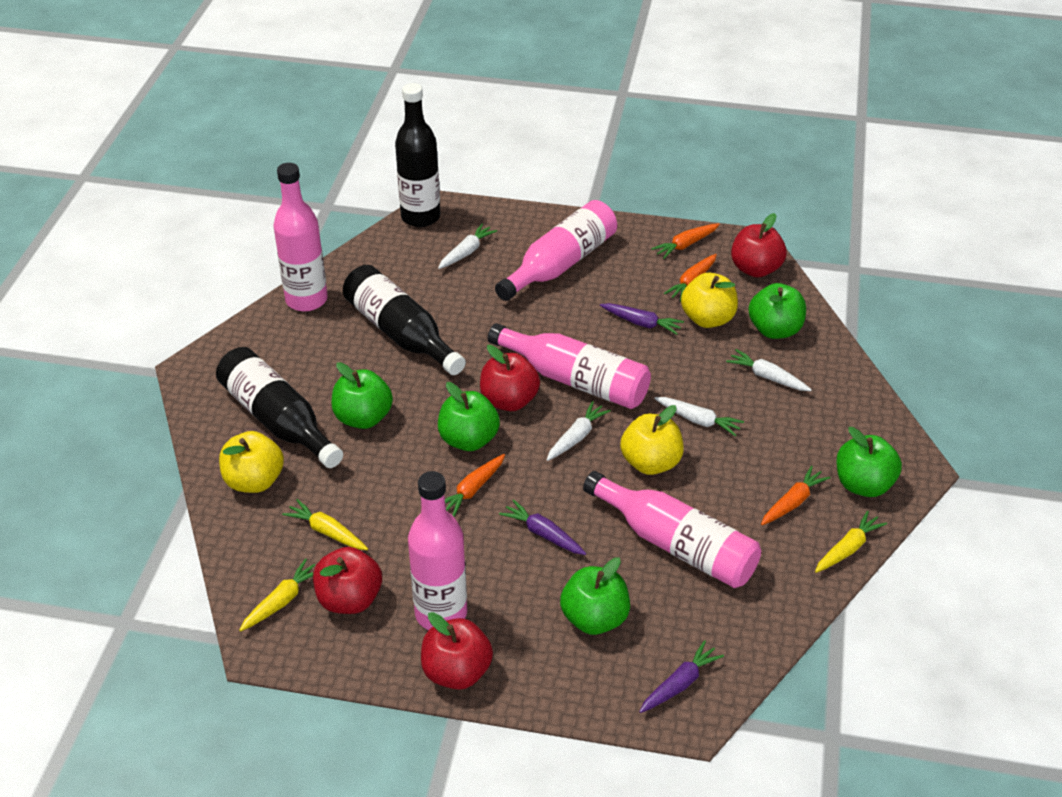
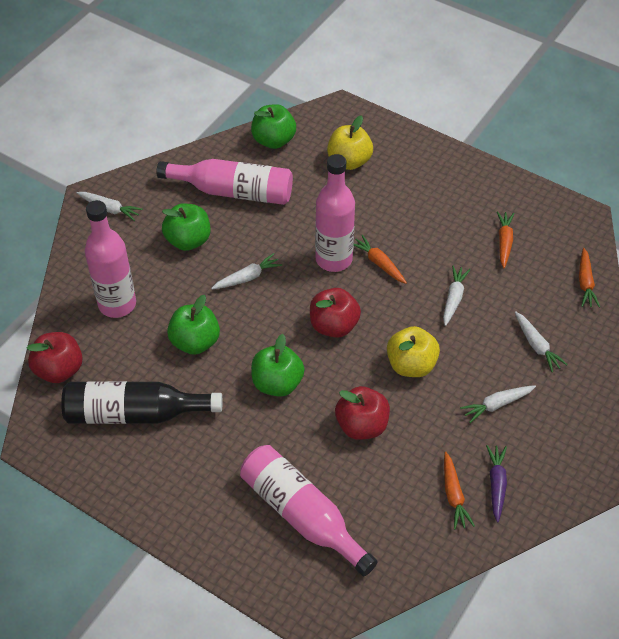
black bottle: [216,347,343,468] [343,265,466,375] [395,83,440,227] = 3 -> [61,381,222,424] = 1
green apple: [331,362,393,429] [438,382,500,451] [560,557,630,635] [748,283,806,339] [836,427,902,497] = 5 -> [162,203,210,251] [167,295,220,355] [251,104,296,149] [251,334,305,397] = 4
pink bottle: [273,163,328,312] [408,471,467,630] [488,323,651,409] [495,200,617,301] [583,471,761,588] = 5 -> [85,200,136,318] [156,159,293,205] [240,445,377,576] [315,154,355,272] = 4
purple carrot: [499,499,586,555] [600,303,684,335] [639,640,724,713] = 3 -> [486,445,507,522] = 1
red apple: [313,547,382,614] [421,612,493,690] [480,345,540,411] [731,213,787,278] = 4 -> [26,332,83,383] [310,288,361,338] [335,386,390,440] = 3
white carrot: [438,224,497,269] [547,401,611,461] [654,397,744,436] [726,349,812,391] = 4 -> [77,192,143,221] [211,253,282,289] [443,265,470,326] [460,385,536,423] [515,311,568,372] = 5
yellow apple: [219,431,284,493] [620,405,684,475] [681,273,738,328] = 3 -> [327,115,373,170] [387,326,440,377] = 2
yellow carrot: [239,558,315,632] [282,499,368,550] [815,510,887,573] = 3 -> none = 0

